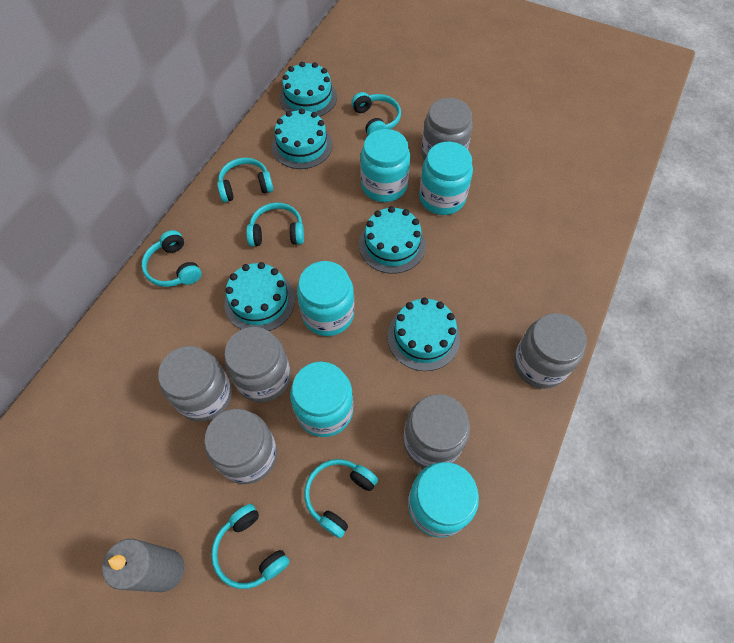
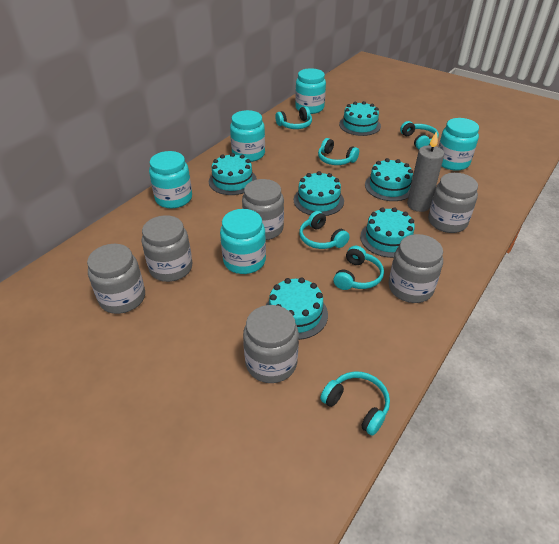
turquoise cake: [224,262,295,331] [272,108,332,169] [279,62,337,117] [359,206,426,274] [387,297,460,371] = 5 -> [209,153,257,195] [266,277,328,340] [294,171,344,216] [339,101,381,136] [360,207,415,258] [365,158,413,201] = 6

